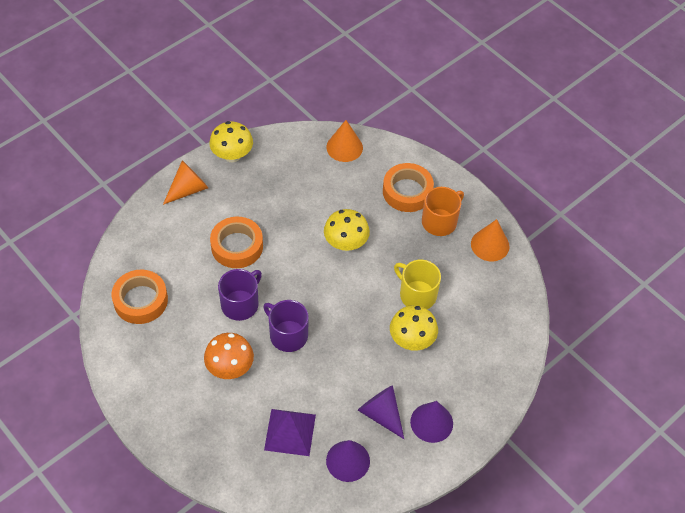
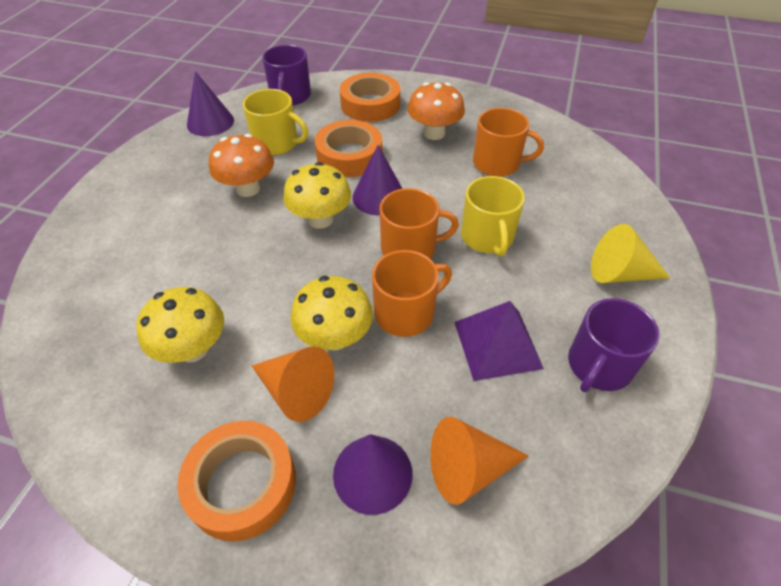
orange cone: [163,160,208,205] [326,120,363,162] [471,219,510,261] = 3 -> [252,346,334,422] [430,417,529,505] = 2
orange mug: [422,187,464,236] = 1 -> [372,250,452,337] [380,188,459,259] [473,108,544,177] = 3
orange mushroom: [204,333,254,379] = 1 -> [209,134,274,197] [407,82,465,140] = 2
yellow cone: none = 0 -> [591,224,670,283] = 1
yellow mug: [394,260,441,309] = 1 -> [243,89,308,155] [461,176,525,257] = 2

